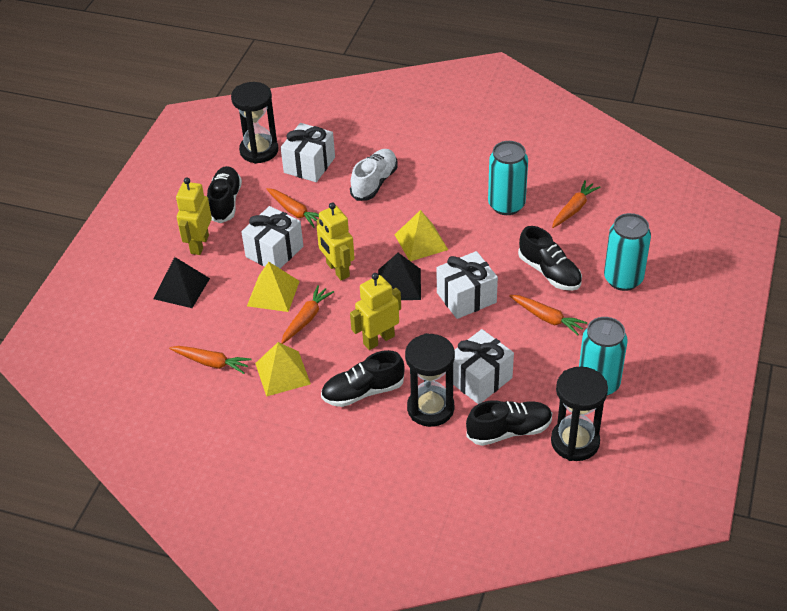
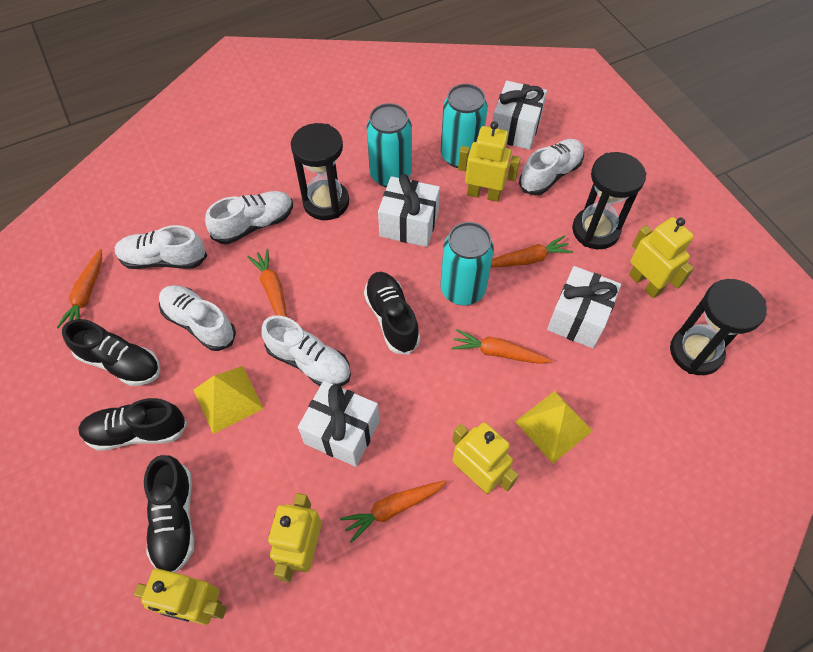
black pyramid: [154,257,210,308] [378,253,421,300] = 2 -> none = 0
white shoe: [350,149,397,201] = 1 -> [115,225,207,269] [159,285,236,351] [205,191,293,244] [261,315,351,386] [519,139,584,195] = 5
yellow pyramid: [247,262,300,312] [255,342,311,397] [394,210,448,261] = 3 -> [194,366,264,434] [515,391,593,463] = 2
yellow robot: [176,178,212,255] [317,202,355,281] [350,273,401,350] = 3 -> [134,569,227,625] [268,493,322,582] [452,422,519,494] [458,121,521,202] [629,217,694,298] = 5

